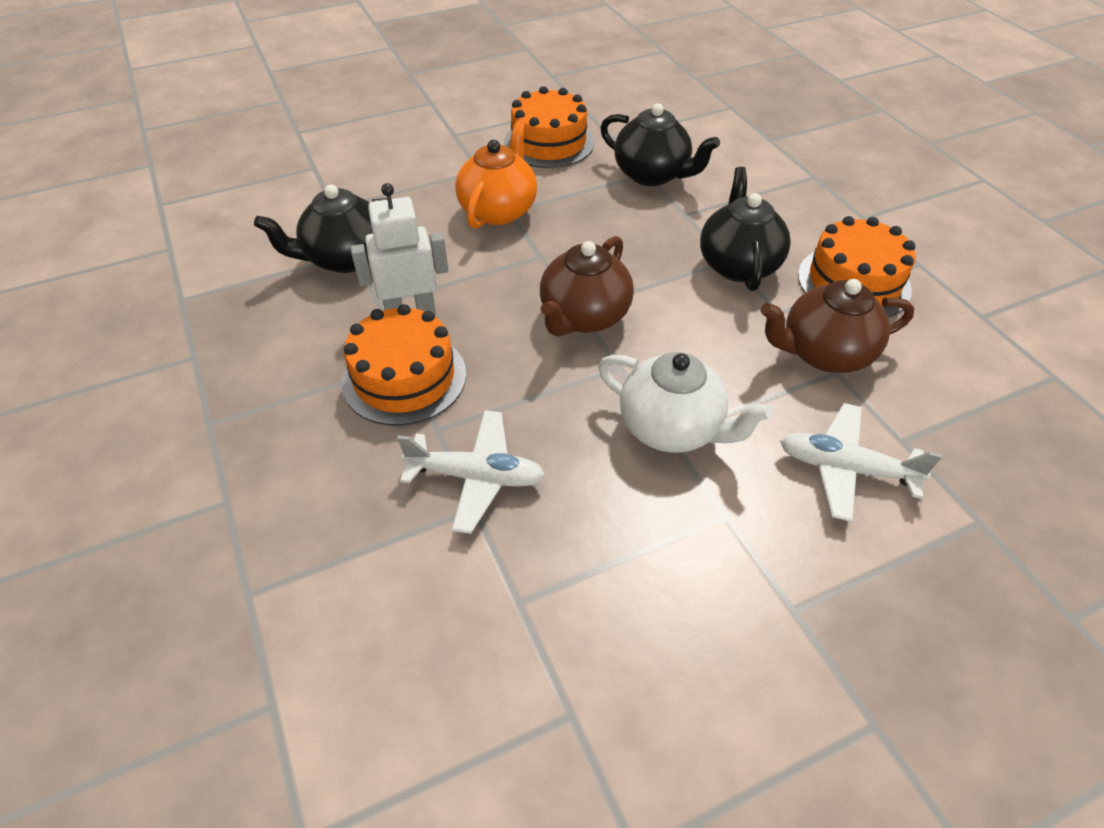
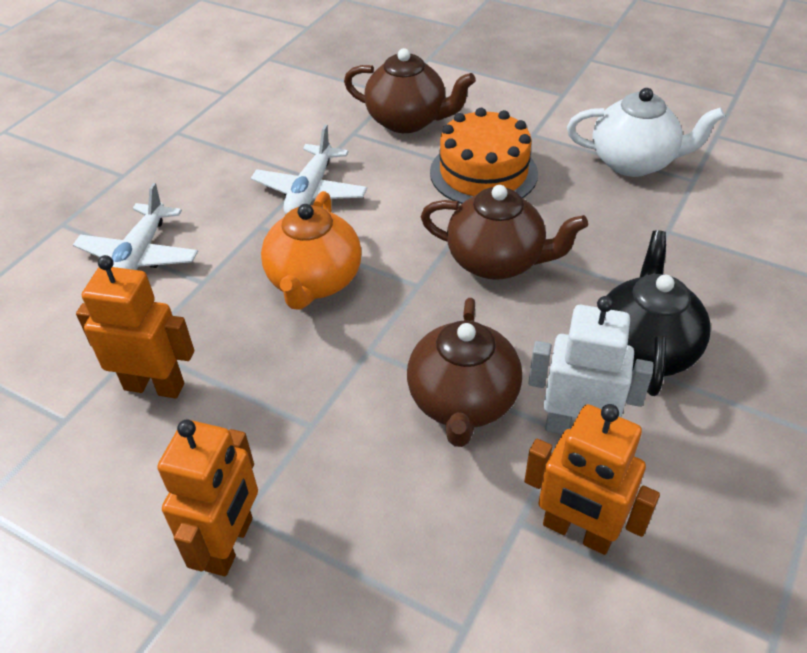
black teapot: [254,185,387,273] [600,103,720,186] [700,167,791,291] = 3 -> [607,230,711,396] = 1
brown teapot: [540,236,634,337] [761,279,914,373] = 2 -> [344,48,476,133] [407,298,522,447] [421,185,588,280] = 3
orange cake: [341,304,466,426] [504,86,594,168] [798,216,916,317] = 3 -> [430,108,538,204] = 1
orange robot: none = 0 -> [76,255,194,398] [157,419,258,576] [524,404,660,555] = 3

